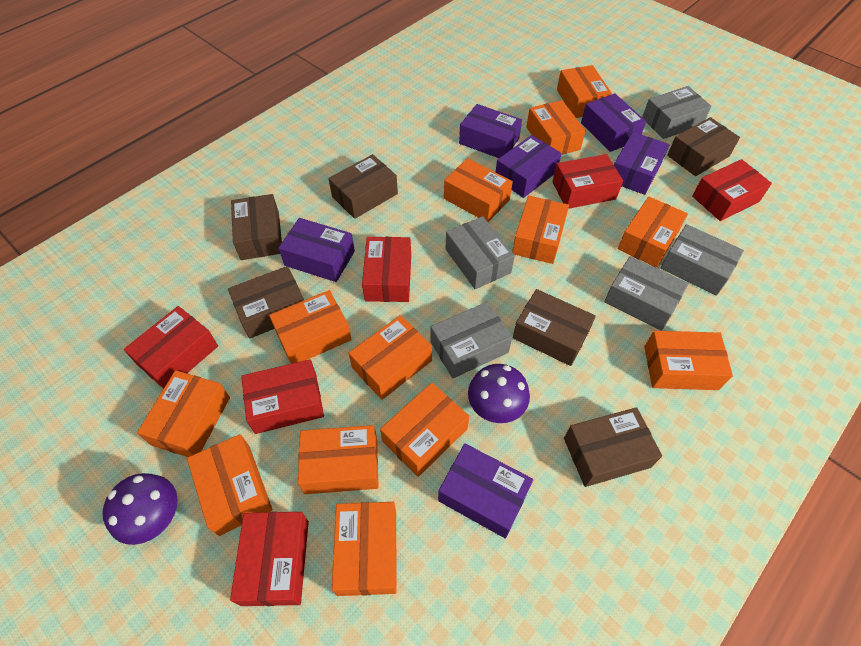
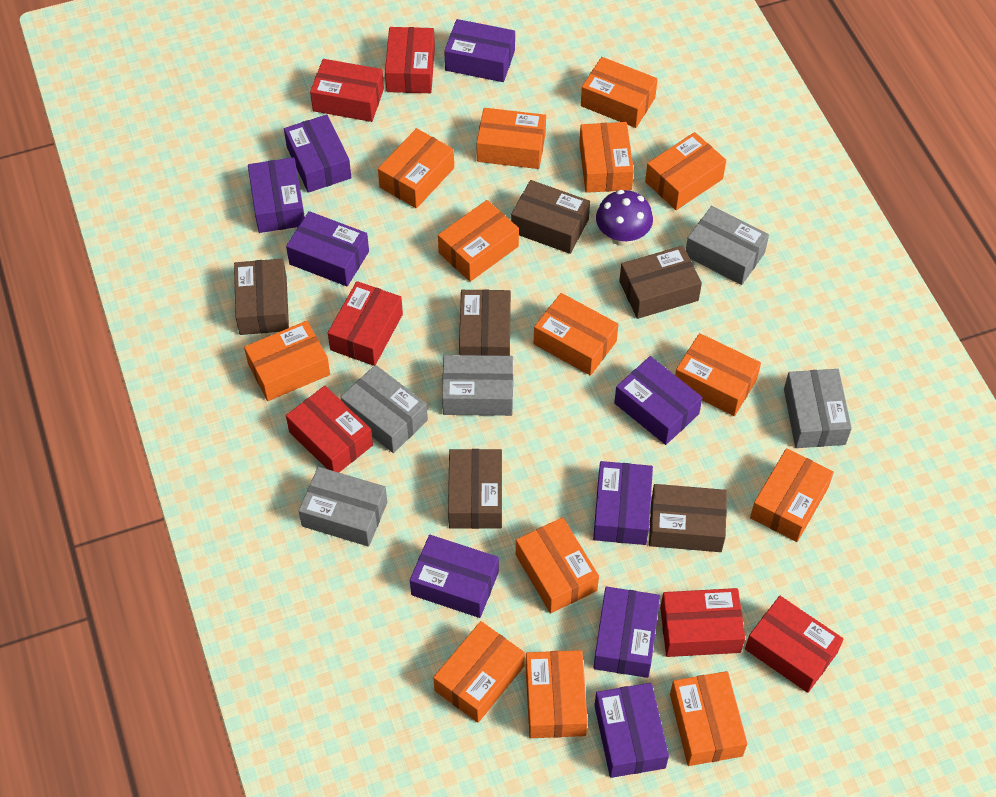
orange box: [137,370,230,457] [187,434,272,536] [269,290,352,364] [298,425,379,494] [332,502,397,596] [348,315,432,400] [380,383,469,477] [444,158,513,222] [512,196,569,264] [526,100,586,155] [557,65,612,118] [618,196,688,268] [644,331,733,390] = 13 -> [244,321,330,401] [378,128,454,209] [433,621,525,723] [438,200,519,282] [476,108,546,169] [516,517,599,613] [526,650,588,738] [534,293,619,376] [579,122,634,193] [581,57,658,128] [645,132,726,210] [670,671,747,766] [675,333,761,416] [750,448,834,542] = 14
purple box: [279,218,355,282] [438,444,533,539] [459,104,522,158] [496,135,562,198] [581,93,646,152] [614,132,669,195] = 6 -> [248,157,305,233] [284,115,351,193] [286,211,369,286] [410,535,499,618] [444,19,515,82] [593,461,653,545] [593,587,660,678] [594,683,669,778] [614,356,702,445] = 9
purple mushroom: [102,473,178,545] [468,364,530,423] = 2 -> [596,190,653,246] = 1

